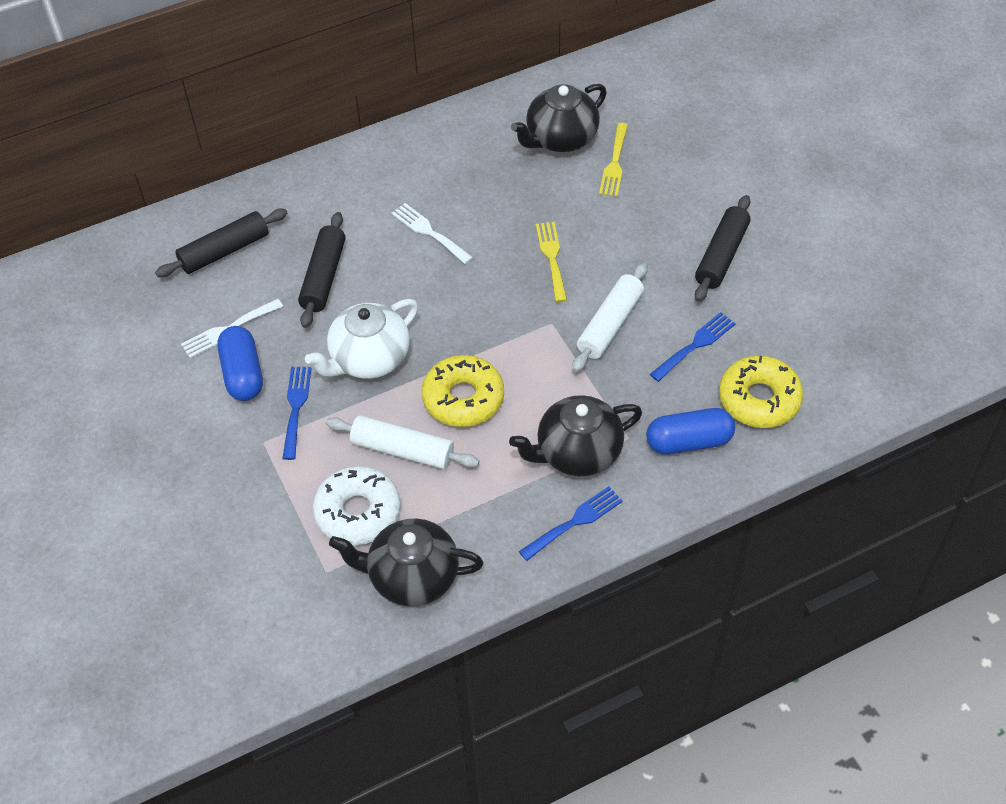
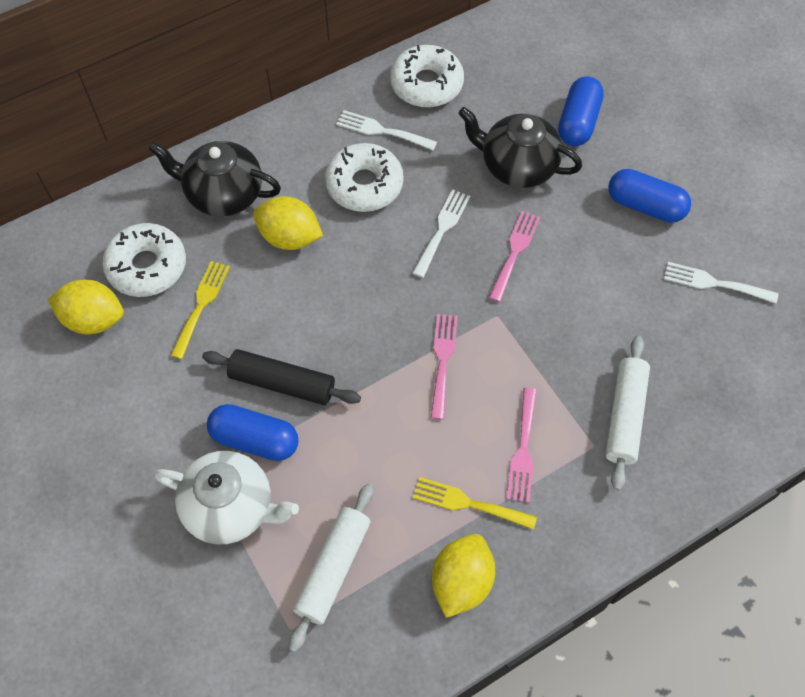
black rolling pin: [155,209,287,277] [298,212,345,328] [695,195,750,302] = 3 -> [202,349,361,405] = 1
black teapot: [329,518,483,607] [509,395,642,476] [511,84,607,152] = 3 -> [148,141,281,217] [458,107,582,188] = 2
blue capsule: [217,326,263,401] [646,408,735,455] = 2 -> [207,404,299,461] [558,76,604,146] [608,169,691,223] = 3
blue fork: [282,367,312,460] [519,486,623,561] [650,312,736,382] = 3 -> none = 0
pink fork: none = 0 -> [431,314,458,419] [489,211,540,302] [507,388,537,503] = 3
white donut: [313,466,400,545] = 1 -> [102,223,186,297] [325,143,404,212] [390,45,464,107] = 3
white fork: [181,299,283,358] [392,203,473,264] = 2 -> [336,110,437,150] [413,189,470,278] [664,262,778,303] = 3
yellow donut: [422,355,504,427] [719,355,804,428] = 2 -> none = 0
yellow lemon: none = 0 -> [47,279,124,334] [253,196,323,250] [432,534,495,618] = 3

